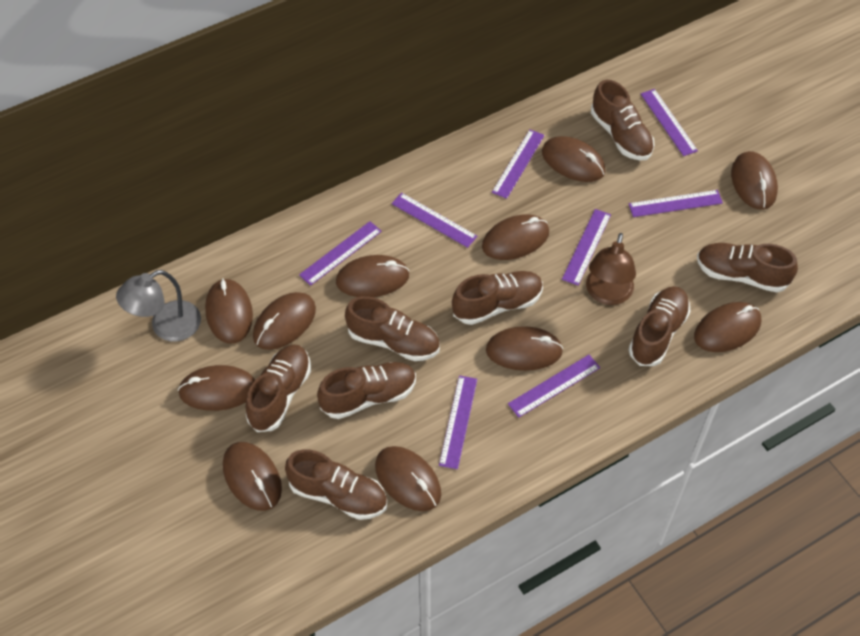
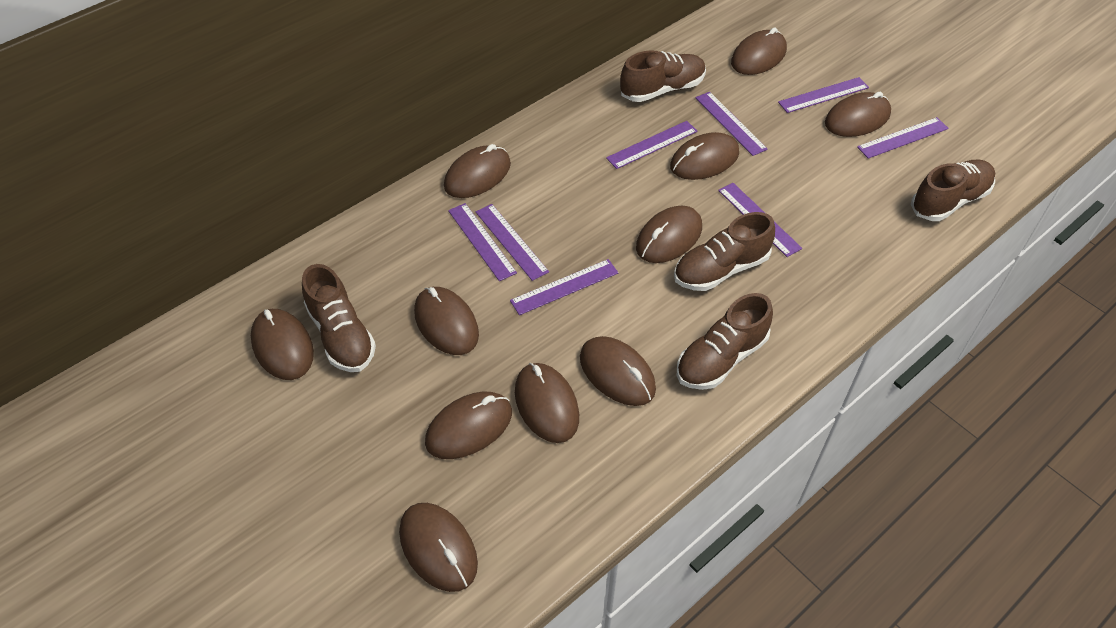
brown lamp: [586,233,636,305] = 1 -> none = 0
brown shoe: [246,344,311,432] [285,449,387,520] [317,362,416,419] [345,296,440,361] [452,271,543,325] [591,80,654,161] [629,286,690,366] [697,243,798,292] = 8 -> [302,264,376,372] [620,50,706,102] [674,212,775,291] [677,293,773,390] [911,159,995,221] = 5
grey lamp: [116,270,201,342] = 1 -> none = 0

